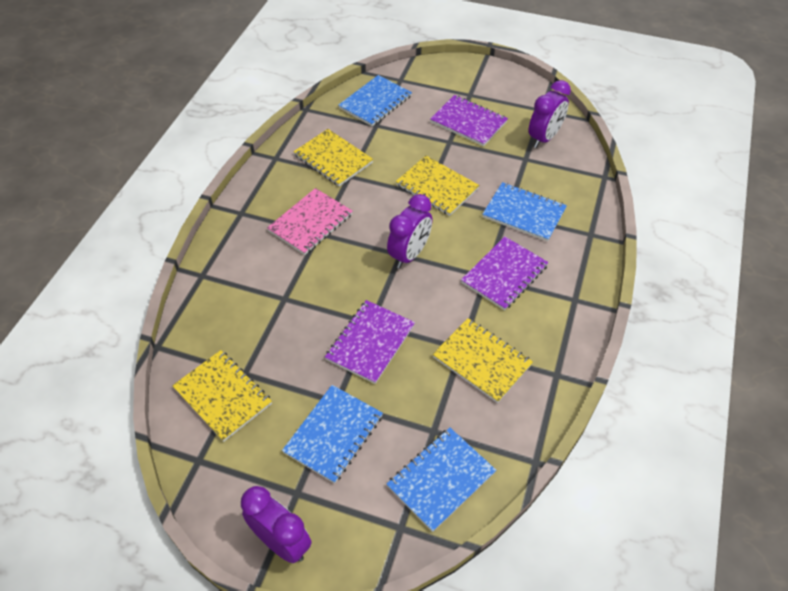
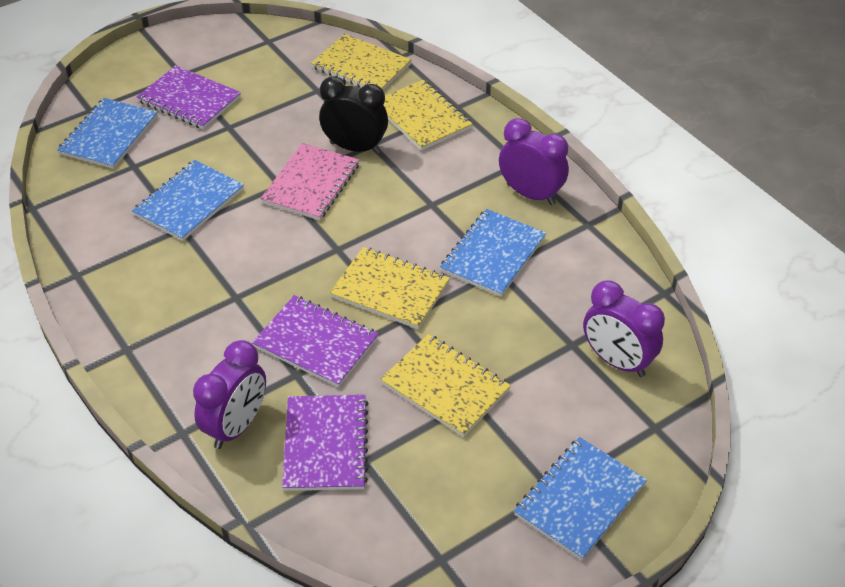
black clock: none = 0 -> [319,76,388,154] = 1

